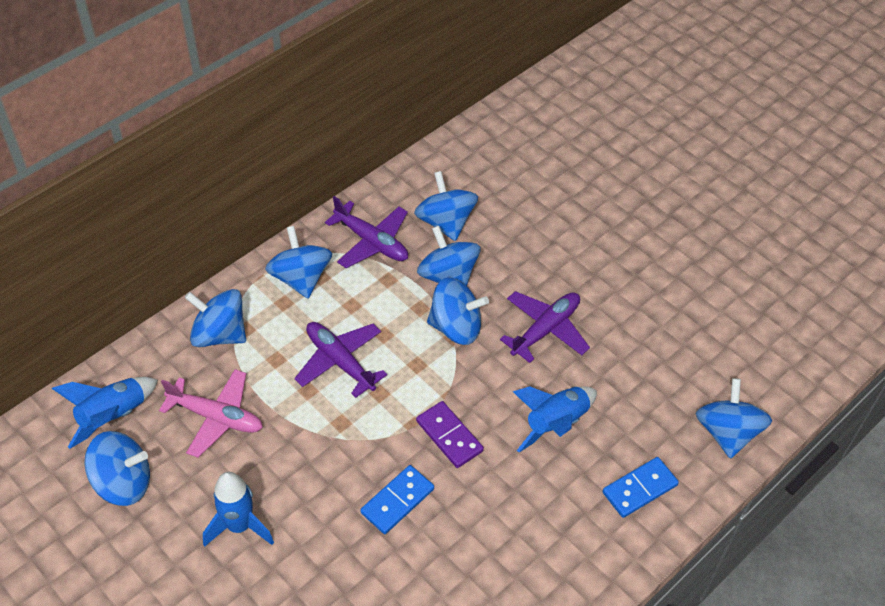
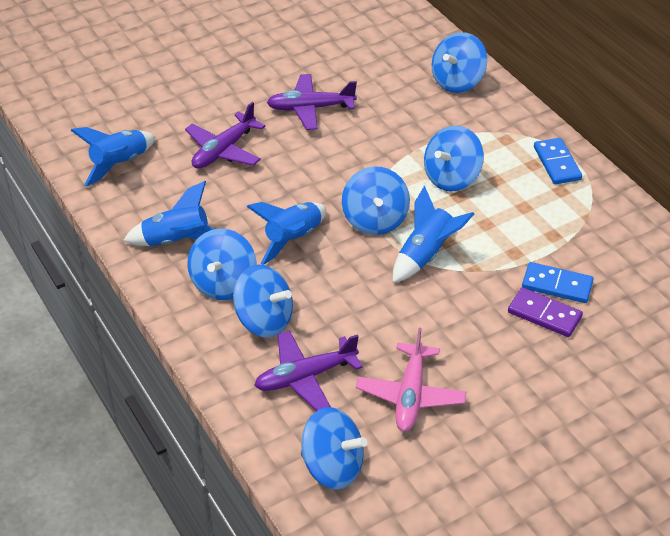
blue rocket: [52,377,158,449] [203,472,274,547] [513,386,597,452] = 3 -> [70,127,155,186] [123,181,213,246] [247,202,327,265] [393,186,474,283] = 4
blue spinning top: [84,431,150,506] [185,289,246,347] [265,226,332,298] [414,171,478,241] [417,226,481,286] [427,277,489,345] [695,378,772,459] = 7 -> [187,228,257,300] [233,265,293,338] [301,407,367,490] [342,166,410,235] [424,126,484,192] [432,32,487,93] = 6

